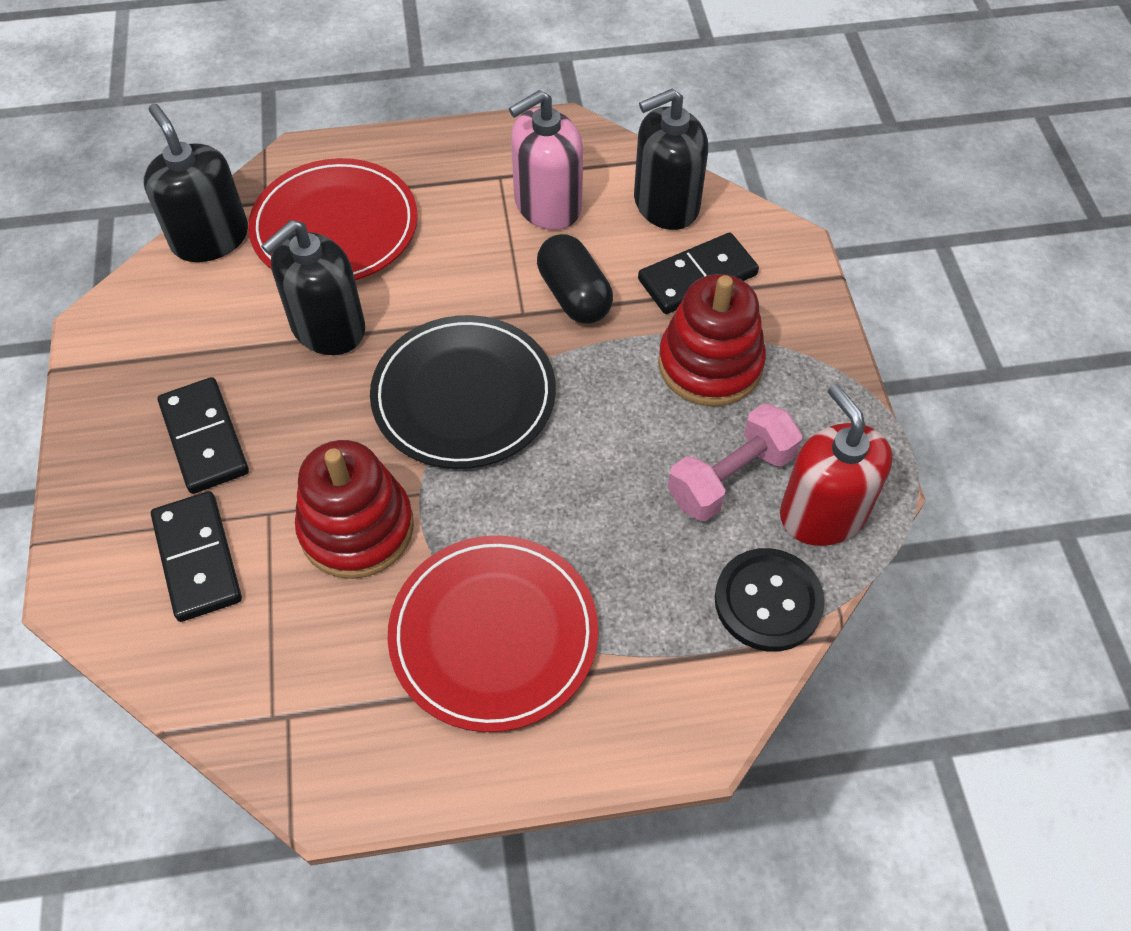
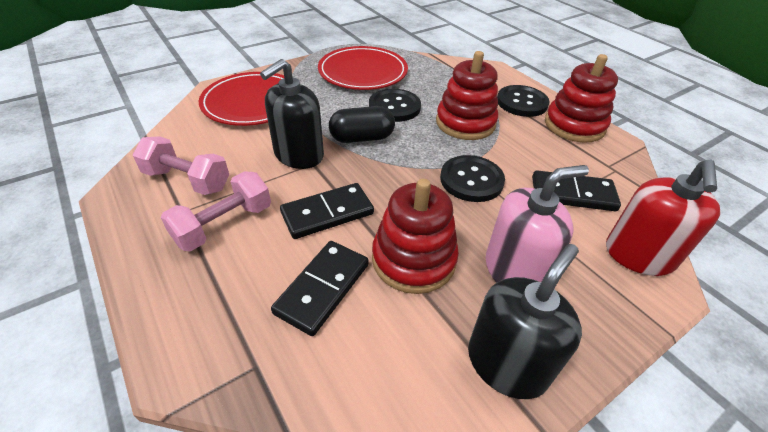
black button: [715,548,825,652] = 1 -> [369,89,421,122] [440,155,505,202] [497,85,549,117] = 3
black plate: [370,315,556,469] = 1 -> none = 0
black soap dispenser: [144,104,248,262] [261,220,365,355] [634,88,708,230] = 3 -> [260,59,324,169] [468,244,582,399] = 2
pink dumbbell: [668,403,803,521] = 1 -> [133,136,229,195] [161,171,271,251] = 2
red stacking toy: [295,440,414,579] [658,274,766,407] = 2 -> [372,179,459,294] [436,51,498,140] [545,54,618,143] = 3

